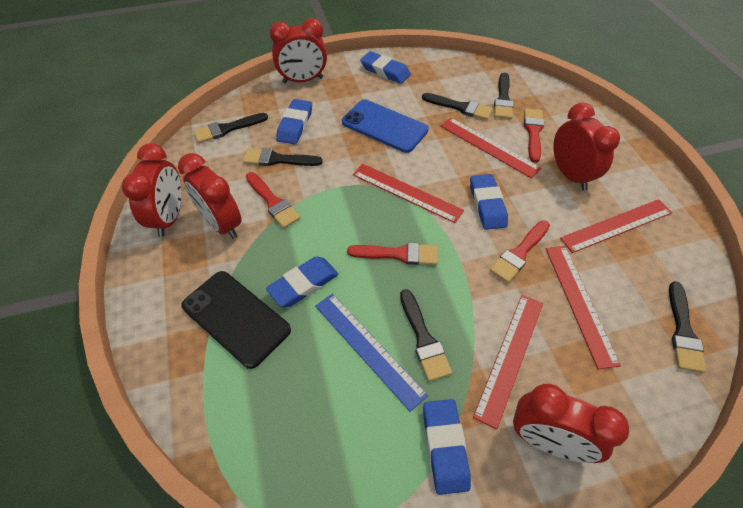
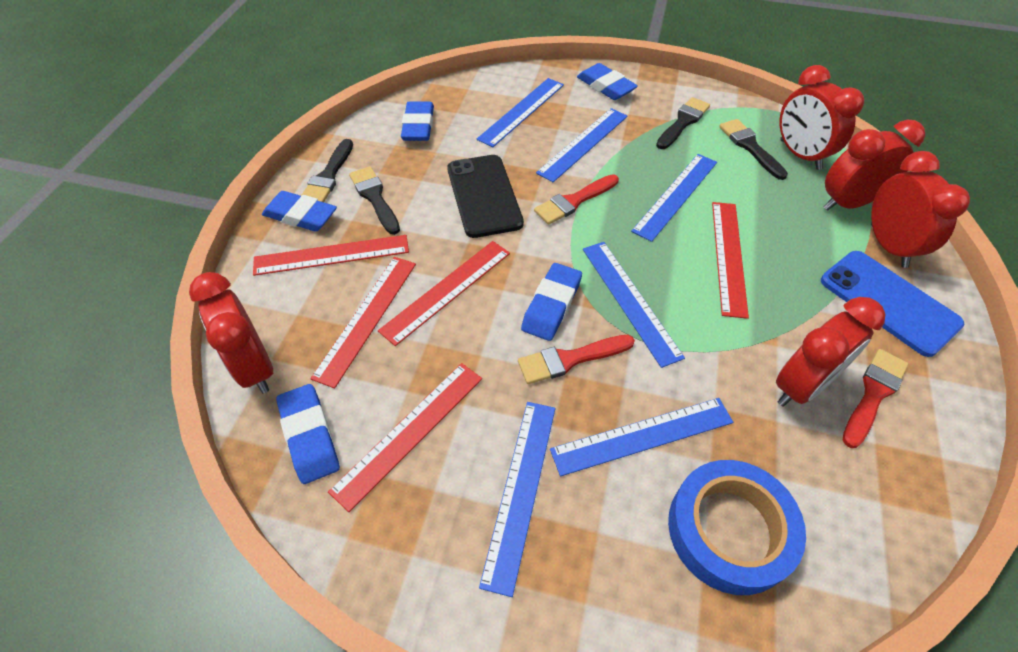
black brush: [193,113,268,143] [243,148,323,166] [400,289,452,381] [422,93,493,120] [494,73,513,119] [669,281,706,373] = 6 -> [301,139,353,202] [349,166,400,235] [656,97,710,149] [719,119,788,180] = 4
blue ruler: [315,293,428,412] = 1 -> [476,78,564,147] [479,402,555,597] [536,108,628,182] [550,398,733,476] [583,242,685,368] [631,154,717,242] = 6
blue tape: none = 0 -> [668,460,806,595] = 1
red brush: [246,172,301,228] [347,243,438,265] [490,220,550,283] [524,108,544,163] = 4 -> [518,335,635,384] [534,174,619,225] [843,349,908,448] = 3

